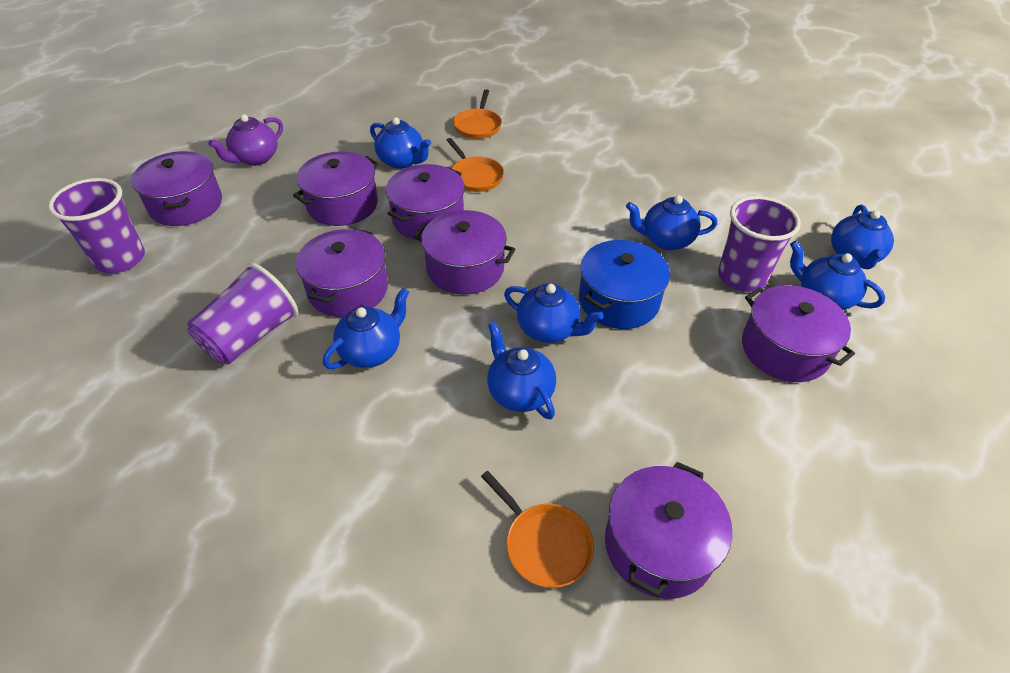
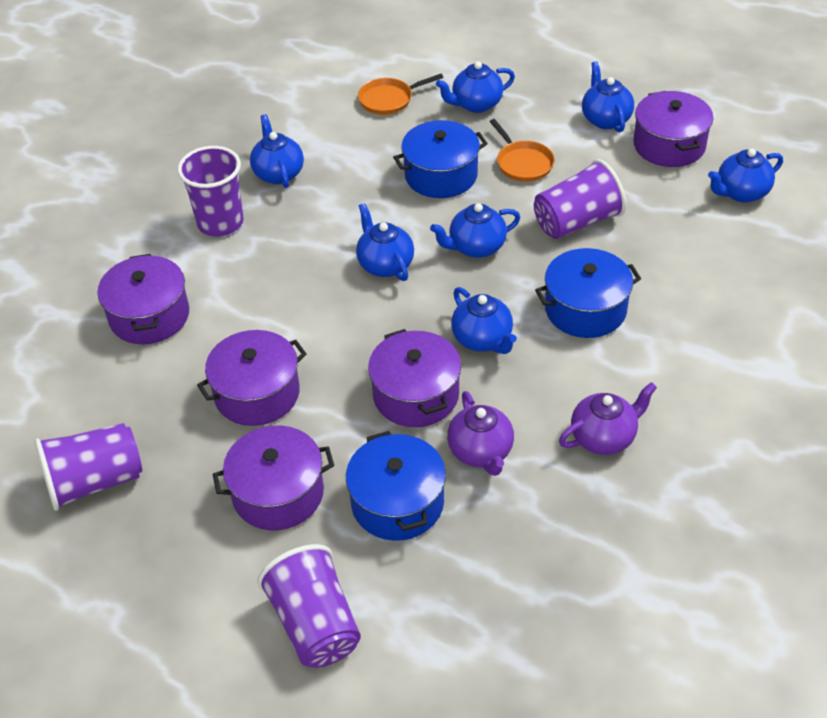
blue pot: [579,240,670,329] = 1 -> [346,431,446,541] [393,120,488,198] [535,248,641,338] = 3
orange pan: [446,138,504,192] [453,90,502,139] [481,471,594,588] = 3 -> [358,74,443,115] [489,119,555,182] = 2
purple cup: [48,178,145,273] [187,263,298,364] [718,196,801,292] = 3 -> [35,423,142,511] [177,146,244,236] [257,544,361,668] [534,159,626,239] = 4
purple pot: [131,151,222,226] [293,151,379,226] [296,229,388,317] [386,164,465,240] [414,210,515,295] [605,462,732,599] [742,285,855,382] = 7 -> [97,254,189,344] [197,330,307,426] [213,426,334,530] [368,329,461,427] [633,91,713,167] = 5
purple teapot: [208,114,283,166] = 1 -> [447,391,514,476] [559,382,657,455] = 2

